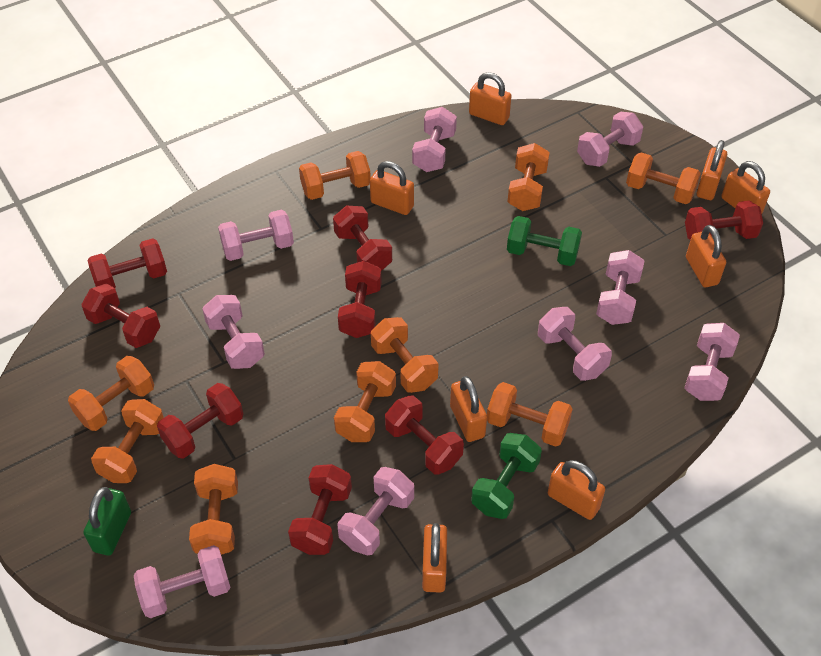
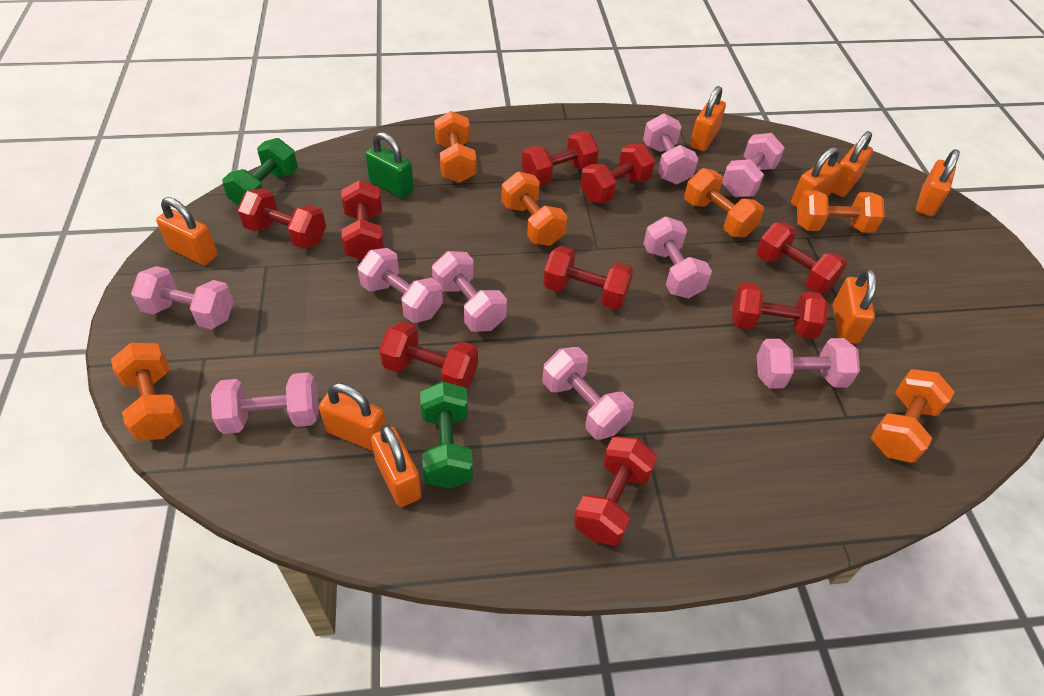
orange dumbbell: [68,356,154,431] [91,399,164,483] [189,464,238,555] [299,151,371,200] [334,361,396,442] [371,317,439,393] [487,382,573,447] [507,143,550,211] [626,152,701,204] = 9 -> [111,343,183,440] [434,111,477,183] [501,171,567,246] [684,168,764,237] [797,190,885,233] [871,369,955,463] = 6
red dumbbell: [81,283,160,348] [87,238,167,288] [157,383,243,459] [288,464,352,555] [333,206,392,271] [338,261,382,338] [385,395,464,475] [685,200,763,240] = 8 -> [237,188,326,249] [342,180,384,260] [379,321,478,388] [522,132,599,185] [543,246,633,310] [574,436,657,546] [580,144,655,203] [732,282,828,339] [756,222,847,294] = 9

